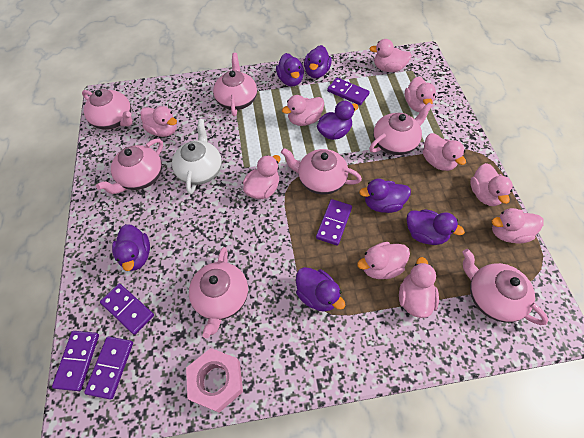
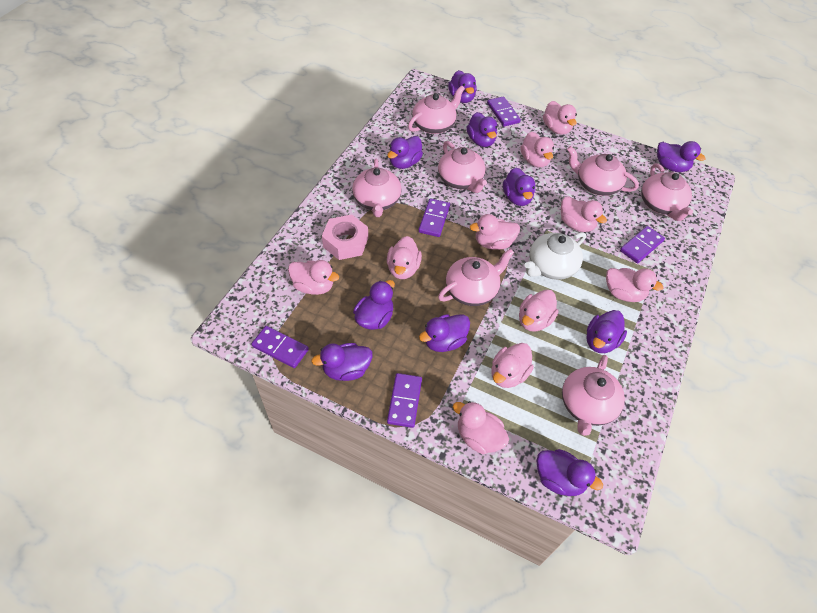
purple duck: [112,224,150,271] [276,53,304,86] [296,267,345,312] [304,45,332,78] [317,101,358,140] [359,179,411,213] [407,209,465,245] = 7 -> [311,343,373,381] [353,280,395,330] [387,136,423,169] [419,314,470,352] [448,70,477,103] [467,112,497,147] [503,168,535,206] [537,449,603,496] [586,310,627,353] [657,141,705,172] = 10

